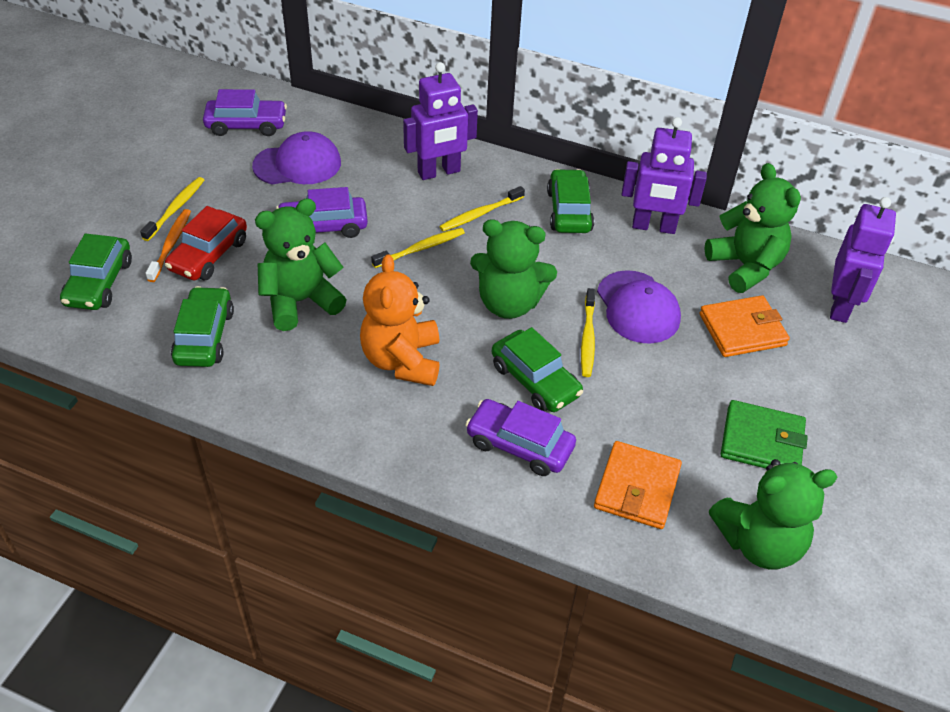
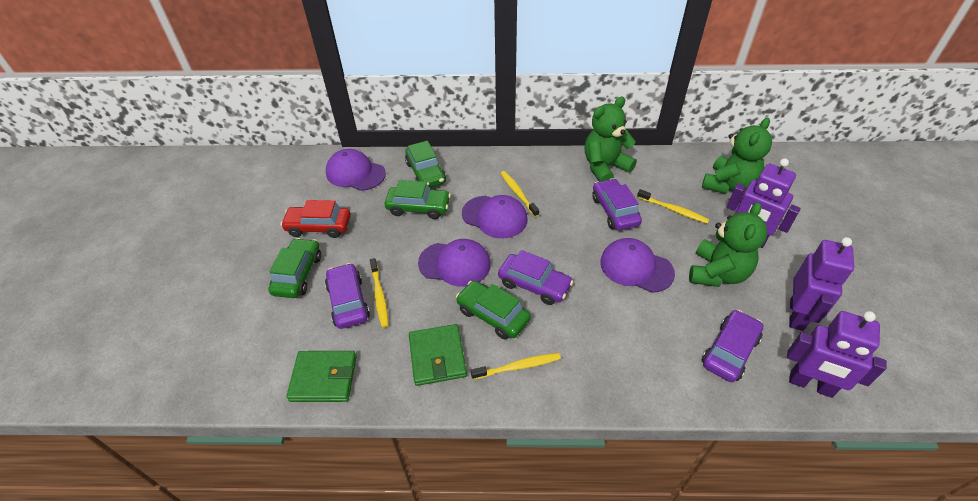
green teddy bear: [255,198,347,331] [470,219,557,319] [705,163,801,293] [709,459,837,569] = 4 -> [585,97,637,182] [689,202,767,287] [702,117,772,194] = 3
green wallet: [721,400,808,469] = 1 -> [286,351,357,402] [409,324,467,386] = 2
orange teddy bear: [360,254,440,386] = 1 -> none = 0
orange toothbrush: [146,209,191,282] = 1 -> none = 0
orange wallet: [594,441,682,529] [700,295,790,357] = 2 -> none = 0
purple cap: [252,131,341,184] [597,270,681,344] = 2 -> [326,149,386,191] [418,239,491,287] [462,195,528,239] [600,238,675,293] = 4
purple car: [203,89,287,136] [276,187,368,238] [465,399,576,476] = 3 -> [325,263,370,329] [498,250,574,305] [592,178,642,230] [702,310,763,382] = 4

